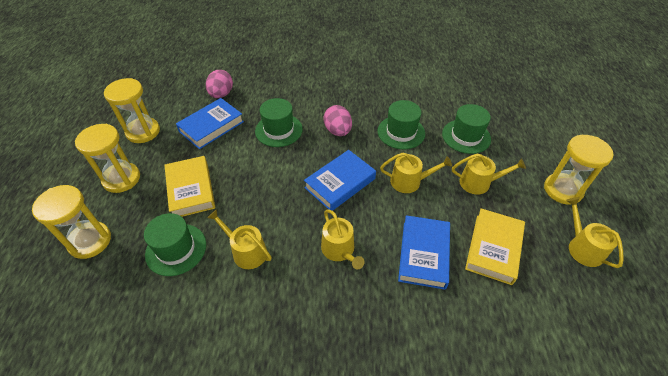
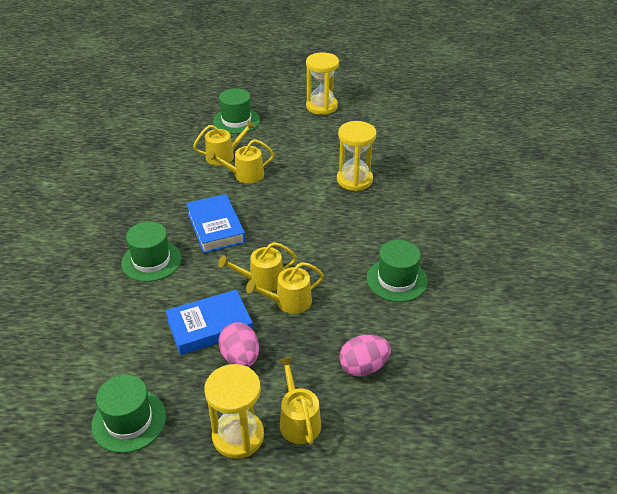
blue book: [176,98,244,149] [304,150,376,211] [398,215,450,290] = 3 -> [165,289,253,355] [186,194,246,253] = 2
yellow book: [164,156,215,217] [465,208,525,285] = 2 -> none = 0
yellow hourglass: [32,185,111,259] [75,124,140,193] [104,78,160,143] [544,135,613,205] = 4 -> [204,364,264,459] [306,52,339,115] [337,121,376,191] = 3

